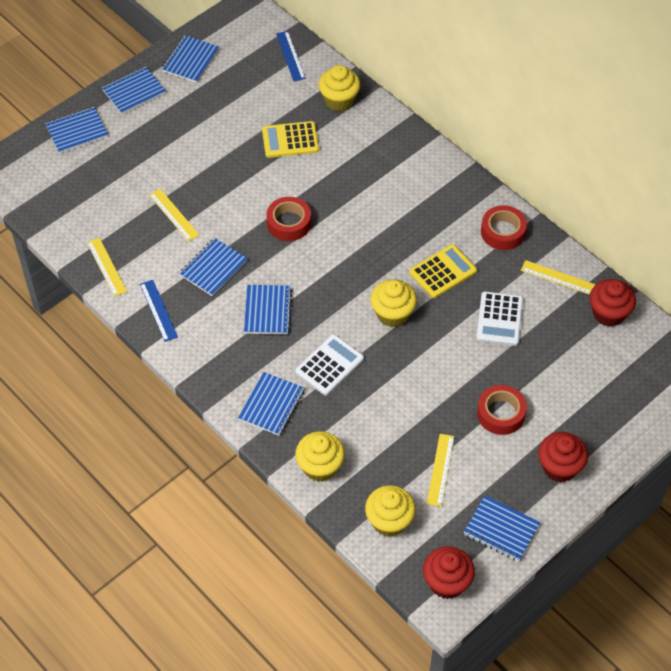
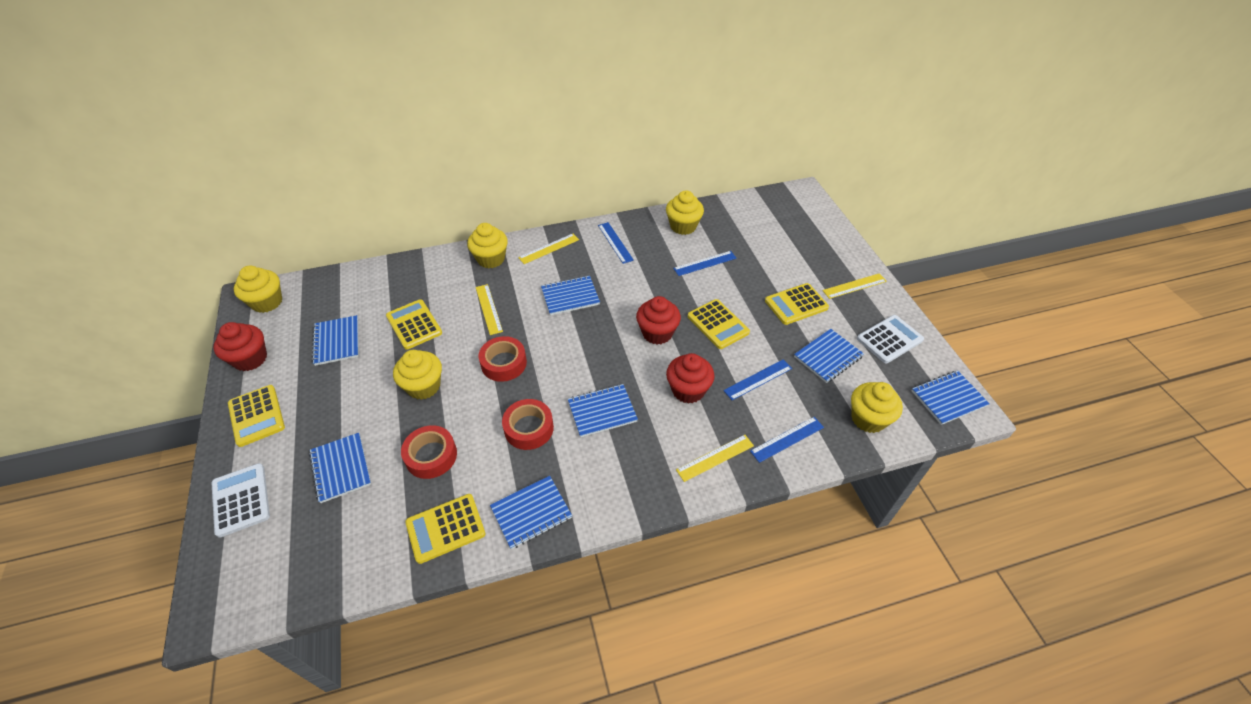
blue ruler: [140,280,178,342] [276,31,306,81] = 2 -> [598,222,634,264] [673,251,737,276] [723,359,792,400] [750,417,824,463] = 4
yellow calculator: [262,121,319,158] [409,244,477,298] = 2 -> [228,385,285,447] [386,299,442,350] [405,494,486,564] [688,299,750,349] [765,283,829,325] = 5
yellow cupcake: [295,431,345,482] [318,65,360,111] [365,485,416,537] [371,279,417,327] = 4 -> [234,266,282,313] [393,350,442,400] [467,223,508,268] [666,190,704,235] [851,382,903,433] = 5

